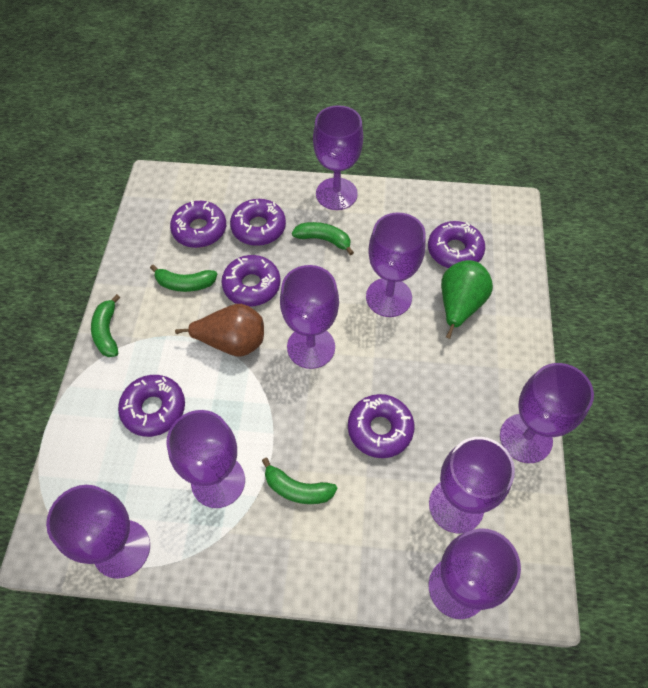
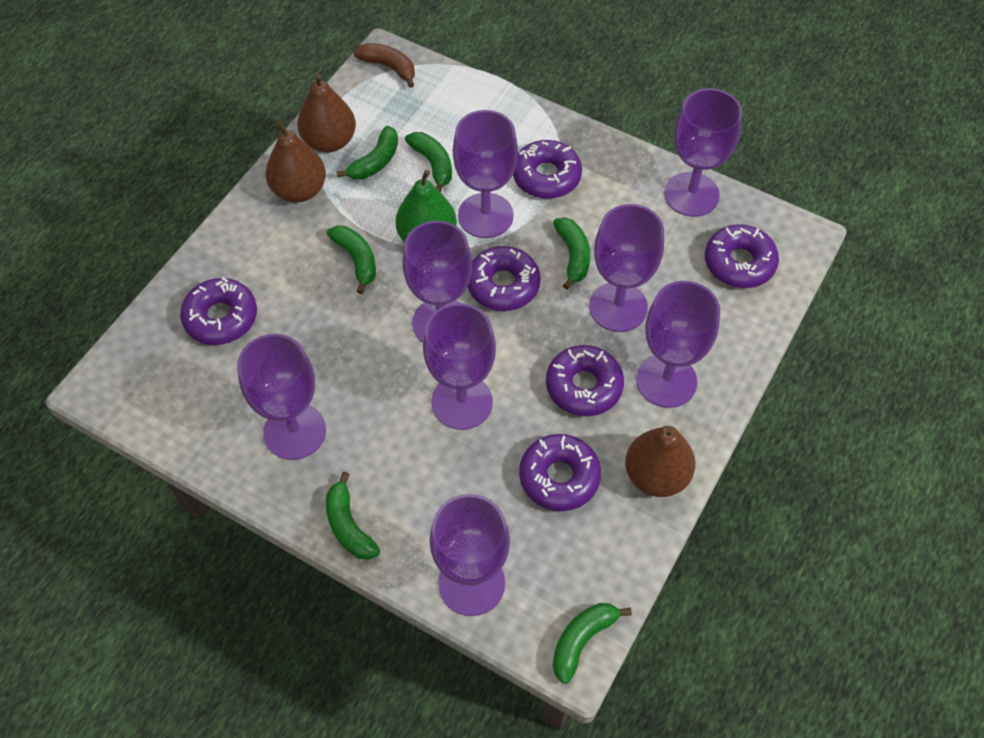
brown banana: none = 0 -> [353,43,415,88] = 1
brown pear: [175,304,264,357] = 1 -> [265,121,326,203] [297,74,356,153] [625,426,695,497] = 3
green banana: [91,294,120,357] [150,265,217,292] [262,458,337,504] [292,222,354,255] = 4 -> [326,472,380,560] [327,226,376,294] [336,126,398,180] [405,132,452,192] [552,603,632,684] [553,217,590,290] = 6

